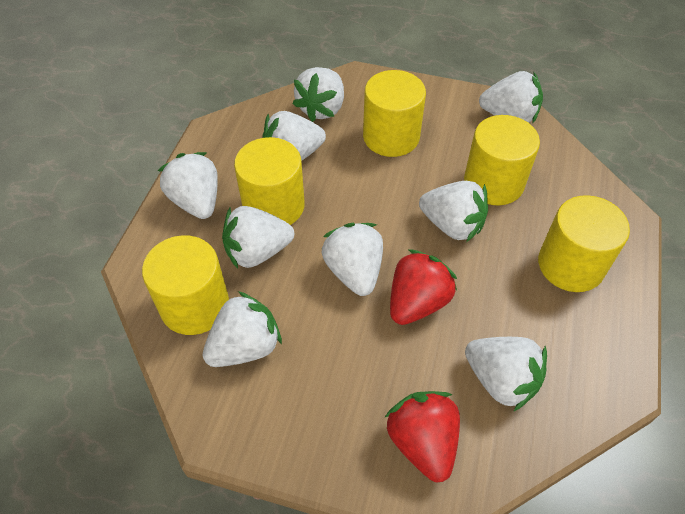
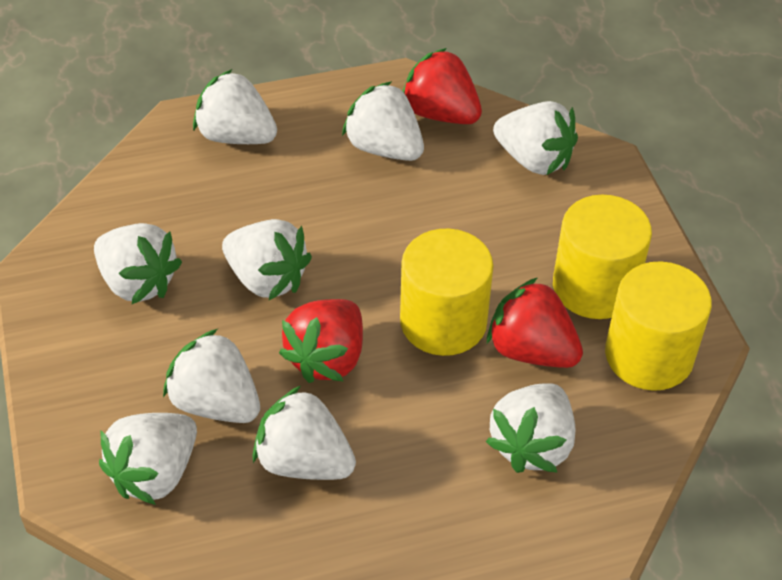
red strawberry: [384,391,460,482] [390,250,457,325] = 2 -> [279,299,363,383] [403,48,482,124] [487,278,583,368] = 3
yellow cylinder: [142,235,229,335] [234,137,305,225] [363,70,426,157] [464,115,540,205] [538,195,630,292] = 5 -> [400,229,493,356] [553,195,652,319] [605,261,712,391] = 3

